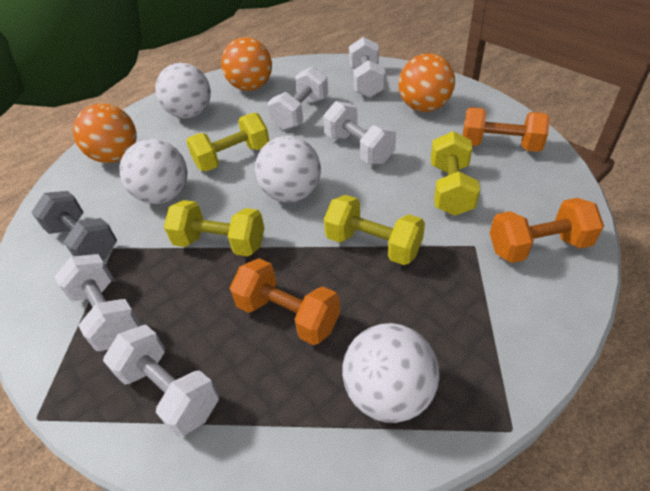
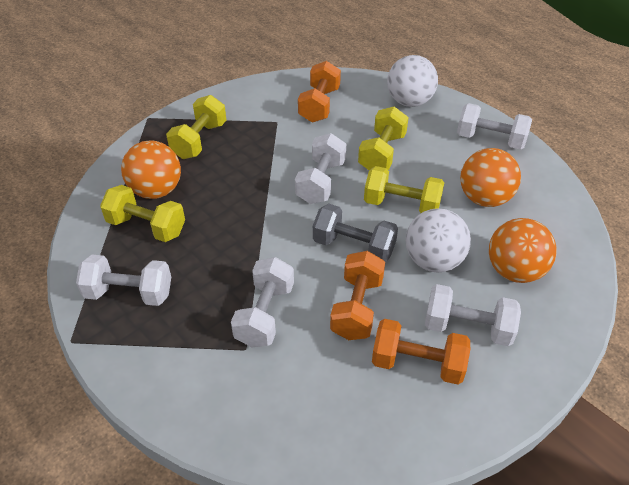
white ball: [120,139,188,204] [156,63,211,119] [255,136,321,202] [342,323,440,423] = 4 -> [387,55,438,107] [405,208,471,273] = 2

